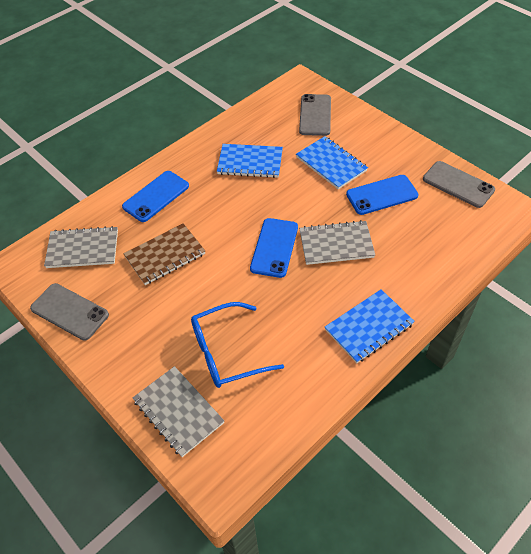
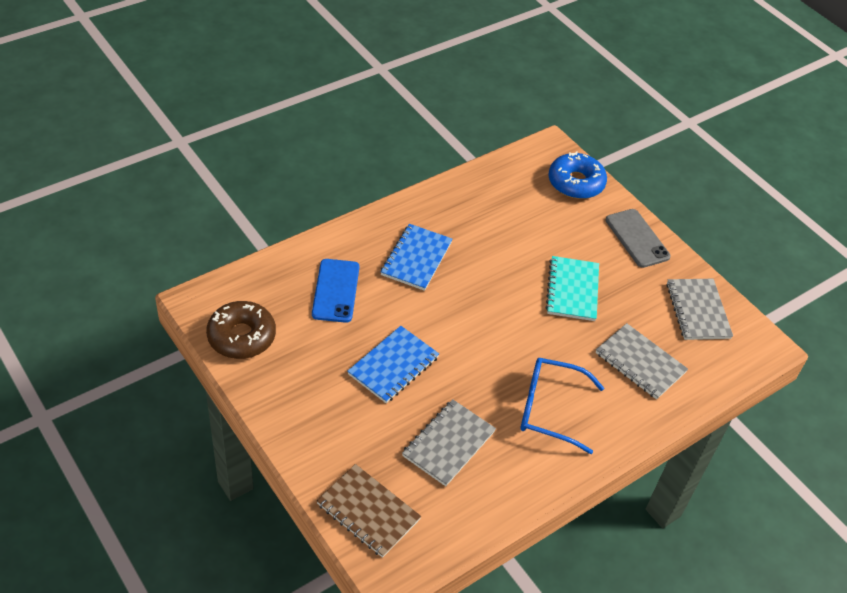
blue donut: none = 0 -> [548,151,607,199] = 1
blue notebook: [217,144,283,178] [296,136,368,190] [325,289,415,363] = 3 -> [347,326,439,403] [381,224,452,291] = 2
blue phone: [122,171,189,222] [250,218,298,278] [346,175,419,215] = 3 -> [312,259,359,323] = 1
brown donut: none = 0 -> [206,301,276,359] = 1
grey phone: [30,283,109,340] [299,94,331,136] [423,161,495,208] = 3 -> [605,209,671,268] = 1
turquoise notebook: none = 0 -> [546,256,599,321] = 1

